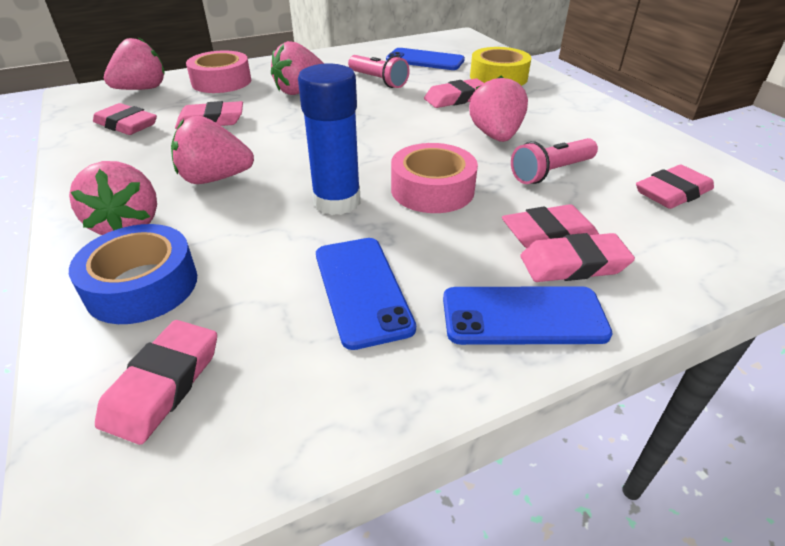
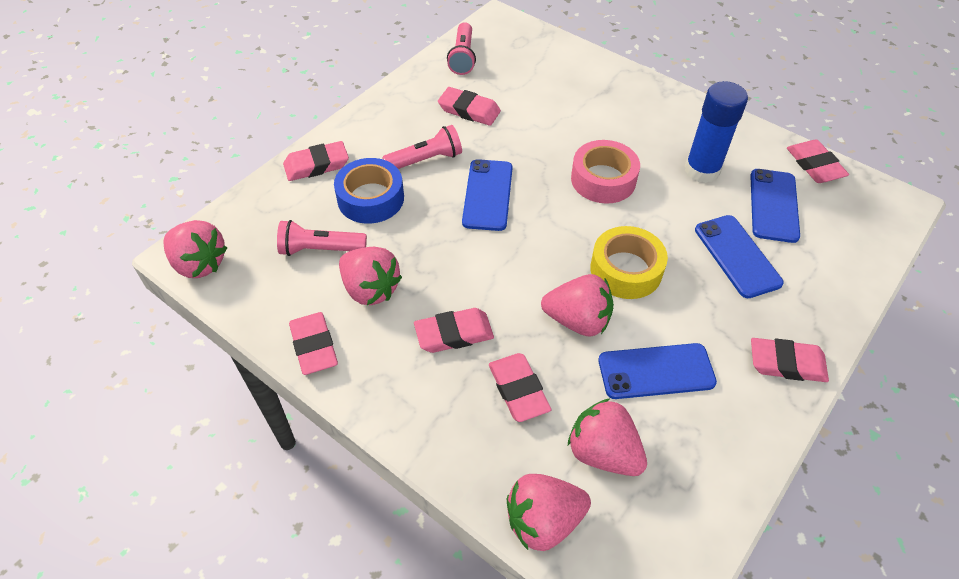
blue phone: [316,238,416,350] [386,48,465,70] [443,286,613,345] = 3 -> [462,159,513,231] [598,343,717,399] [695,215,784,298] [750,169,800,243] = 4
pink flashlight: [348,55,410,88] [511,138,598,184] = 2 -> [277,220,367,256] [382,125,462,169] [447,22,476,75] = 3
pink tape: [186,50,251,93] [391,143,478,213] = 2 -> [571,140,640,204] = 1

